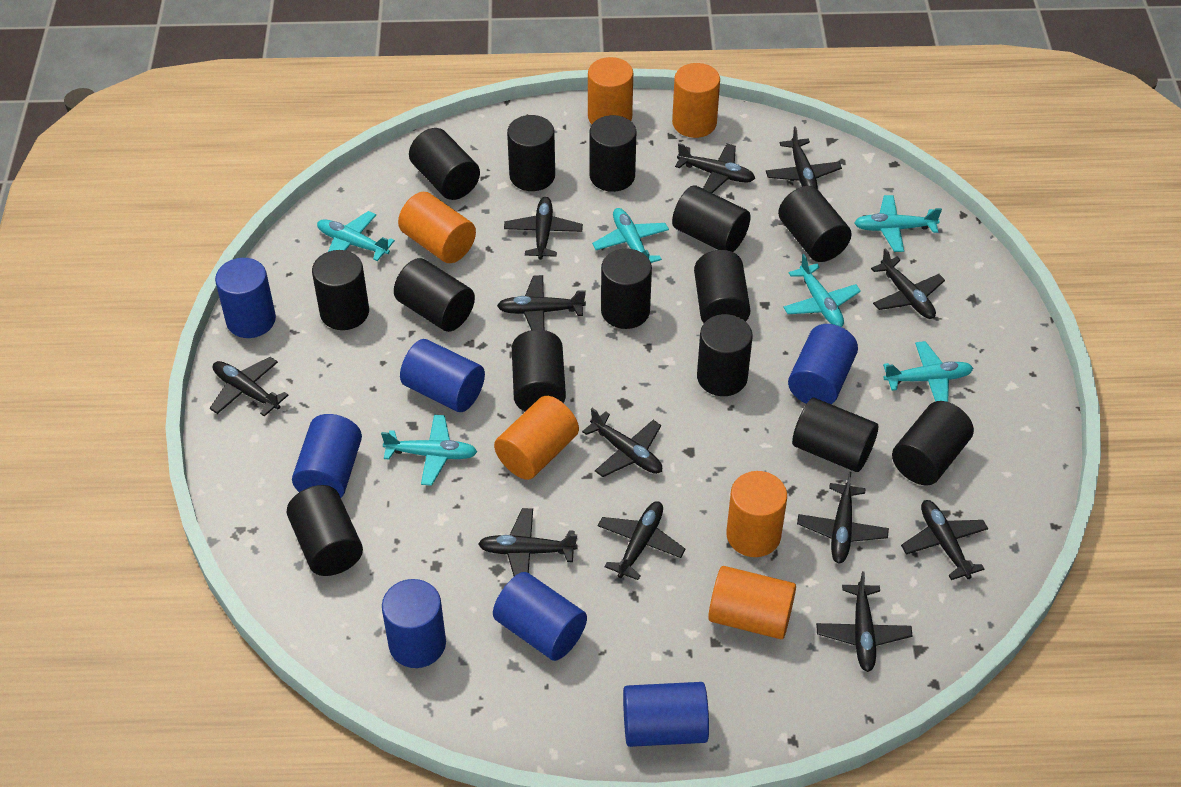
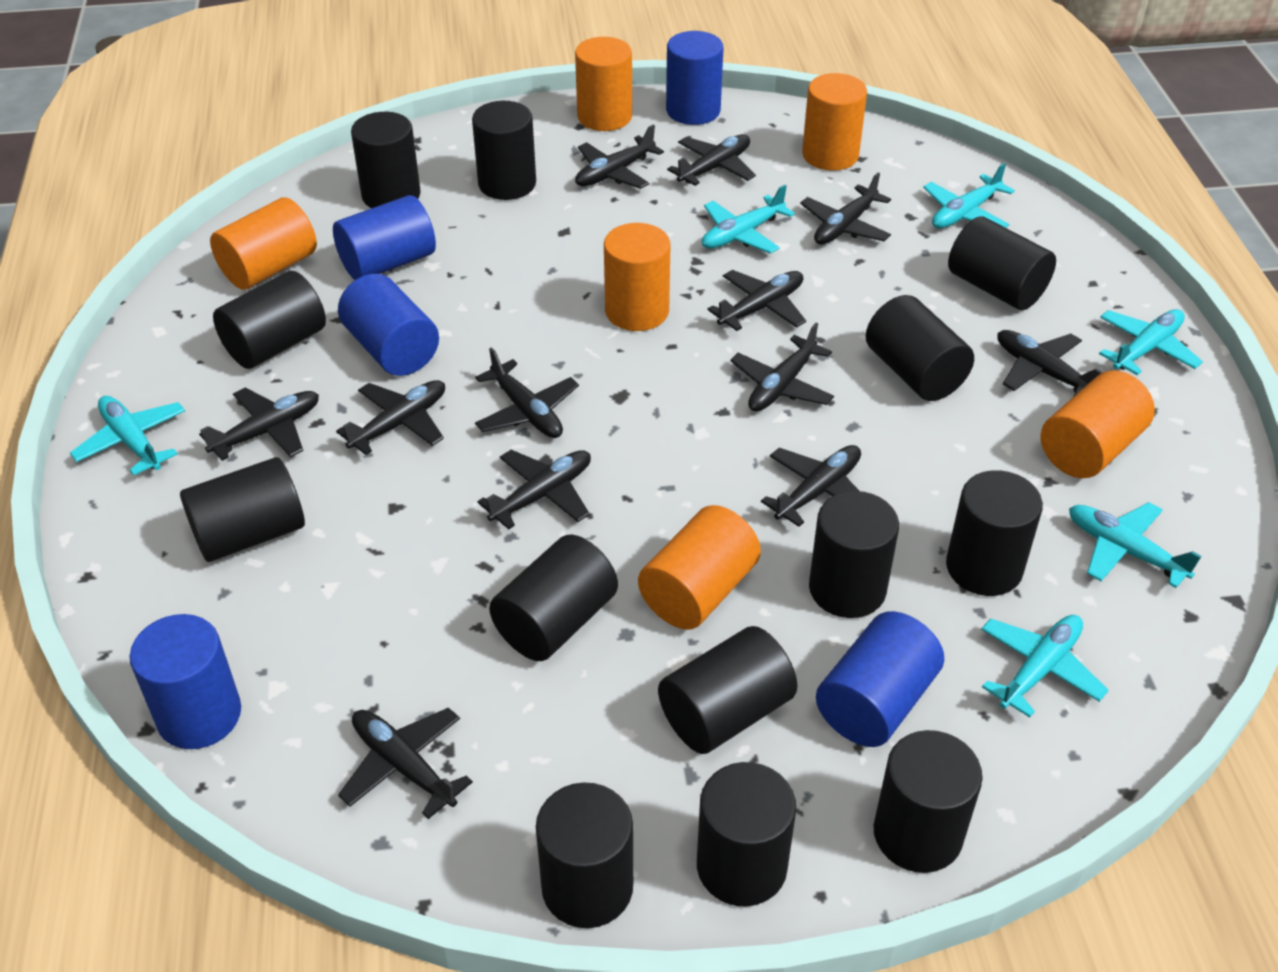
black cylinder: [287,485,363,576] [312,250,369,330] [394,258,475,332] [409,128,480,200] [507,115,555,191] [512,330,566,411] [589,115,637,192] [601,249,652,329] [672,186,751,252] [694,250,751,323] [697,314,753,396] [778,186,852,262] [792,398,878,472] [892,401,974,485] = 14 -> [180,457,305,562] [213,271,326,369] [351,112,421,208] [472,101,536,200] [489,534,618,661] [536,782,633,928] [658,626,797,754] [697,762,796,906] [809,491,899,618] [866,295,974,401] [874,730,983,873] [946,470,1043,596] [948,216,1056,310] = 13
blue cylinder: [215,258,276,338] [292,414,362,498] [382,579,446,668] [400,339,485,412] [493,572,587,661] [623,682,709,747] [788,324,858,404] = 7 -> [129,614,241,749] [333,195,436,280] [338,274,439,376] [666,31,724,125] [816,611,944,747] = 5

